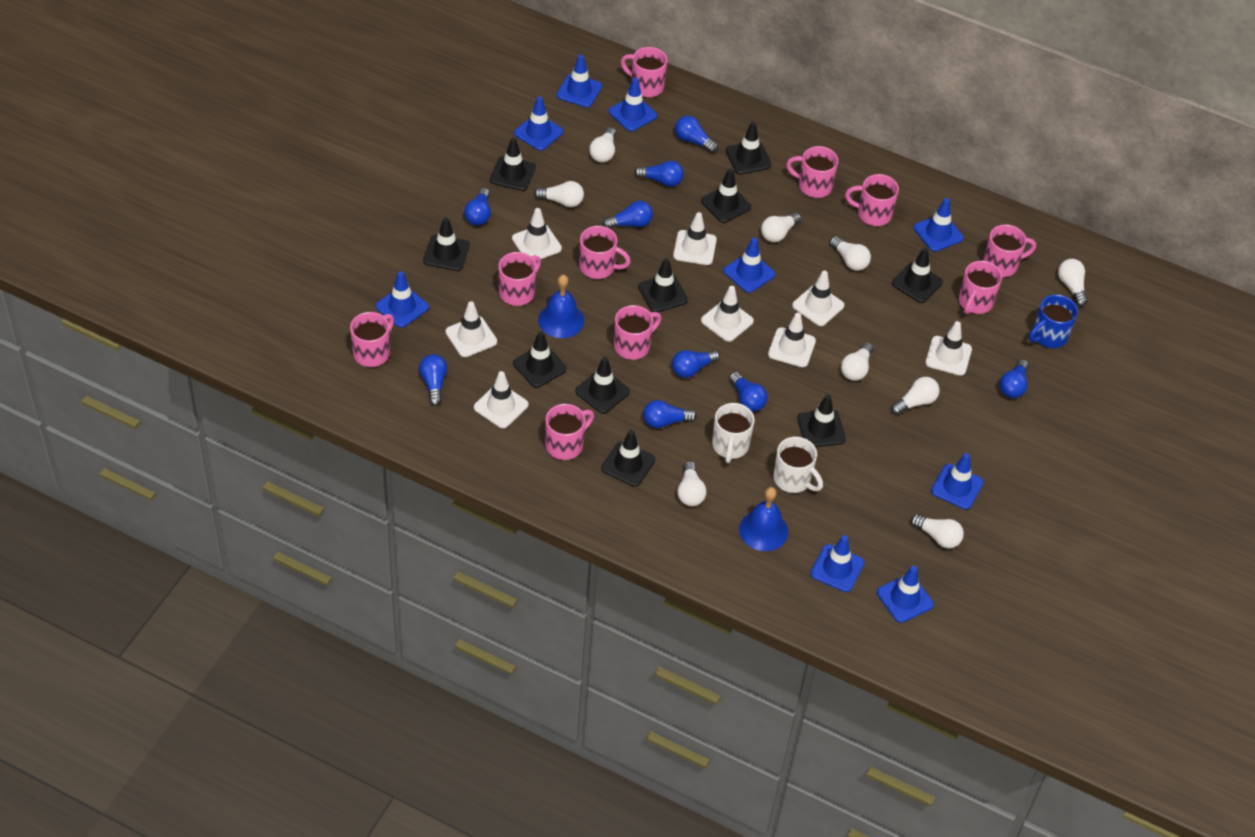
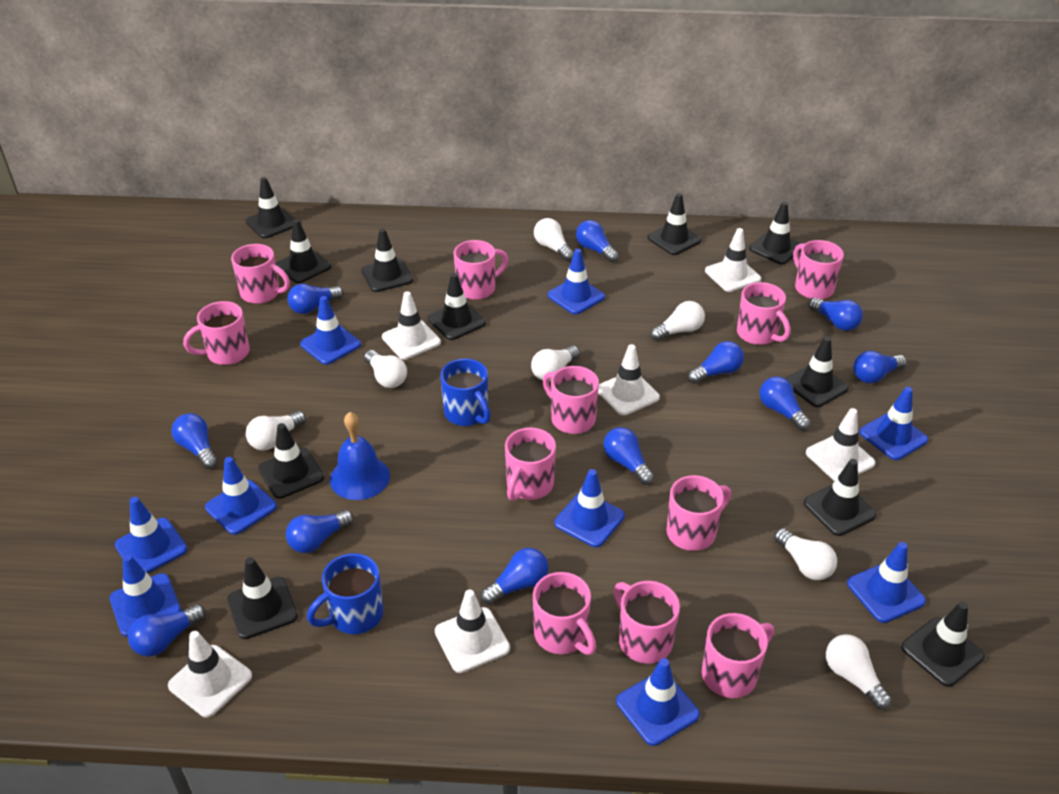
black traffic cone: [423,217,470,271] [490,138,536,191] [513,331,567,388] [575,357,630,414] [601,430,655,487] [638,258,688,312] [701,168,751,223] [726,122,772,174] [797,394,846,447] [892,248,943,303] = 10 -> [227,557,298,639] [246,177,295,238] [258,423,324,499] [276,219,331,283] [361,228,413,292] [428,273,486,340] [647,193,702,255] [749,202,801,265] [785,336,849,407] [804,459,877,536] [901,602,985,687] = 11
blue bell: [538,275,584,338] [739,487,788,551] = 2 -> [330,412,390,500] = 1
blue light bulb: [419,354,447,406] [464,188,491,225] [602,201,653,228] [634,161,684,187] [643,400,697,428] [672,350,720,378] [675,116,718,153] [729,372,768,411] [1000,359,1029,398] = 9 -> [128,604,206,657] [171,413,218,469] [286,510,354,553] [288,284,343,314] [480,548,548,605] [576,220,619,262] [604,427,655,485] [688,341,744,384] [759,377,811,431] [809,298,863,331] [853,351,907,383] = 11
blue mug: [1029,295,1078,348] = 1 -> [307,553,383,634] [440,359,491,426] = 2
pink mug: [350,312,394,367] [498,252,541,306] [545,404,594,460] [580,226,631,279] [614,305,661,360] [621,47,667,97] [786,146,838,198] [845,174,899,226] [959,261,1002,314] [983,224,1036,277] = 10 -> [183,301,250,365] [231,244,290,304] [454,240,508,300] [505,428,556,501] [533,572,596,655] [543,366,599,434] [614,581,680,664] [666,475,731,551] [702,613,774,698] [737,282,791,345] [793,240,844,299] = 11
white light bulb: [534,181,584,207] [589,127,616,162] [677,461,706,506] [761,212,801,242] [830,236,871,271] [841,343,873,381] [891,377,940,415] [910,514,964,548] [1058,259,1088,306] = 9 -> [246,411,306,450] [364,350,407,388] [531,345,580,381] [534,218,574,261] [650,301,705,341] [774,528,837,580] [826,634,892,710] = 7
white mug: [712,403,755,463] [773,437,823,493] = 2 -> none = 0
white traffic cone: [446,301,497,357] [474,371,529,428] [512,208,562,261] [673,212,717,265] [701,286,754,342] [768,313,816,367] [792,271,844,326] [926,321,972,376] = 8 -> [168,631,252,717] [382,291,441,360] [435,590,510,673] [598,344,660,415] [705,228,761,292] [806,408,875,481] = 6

